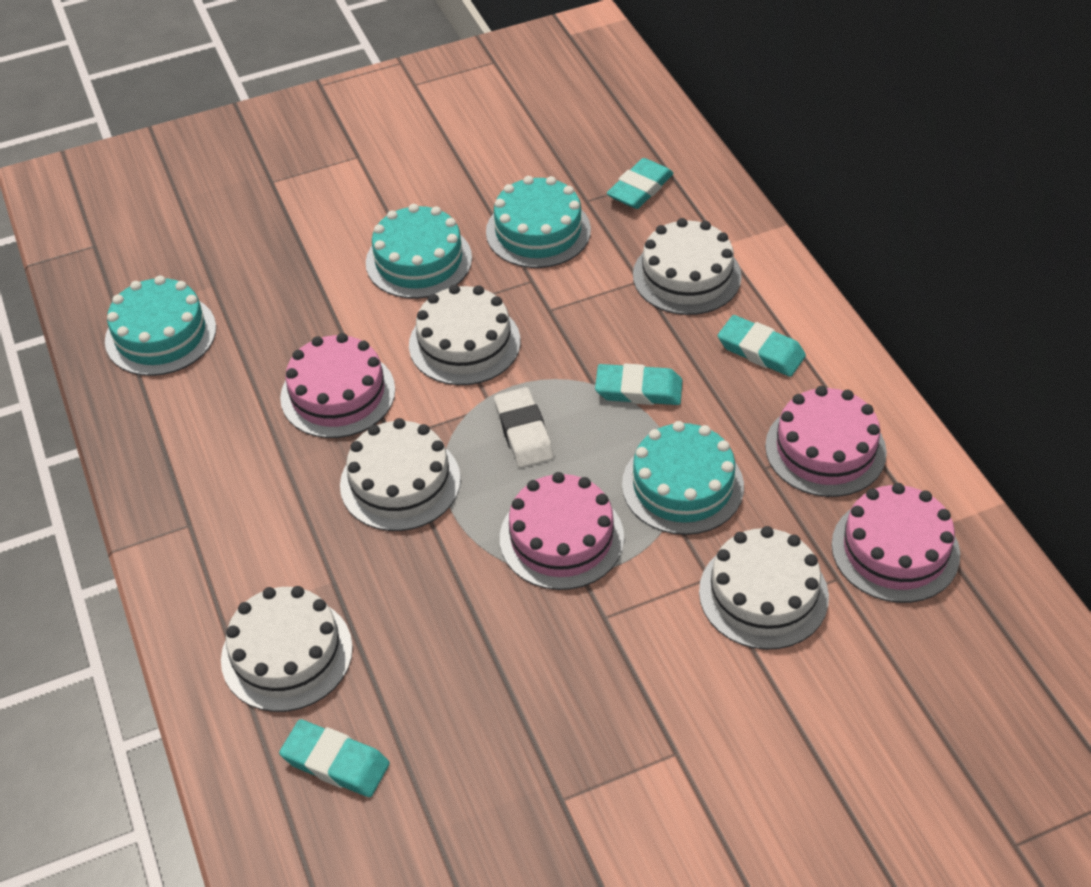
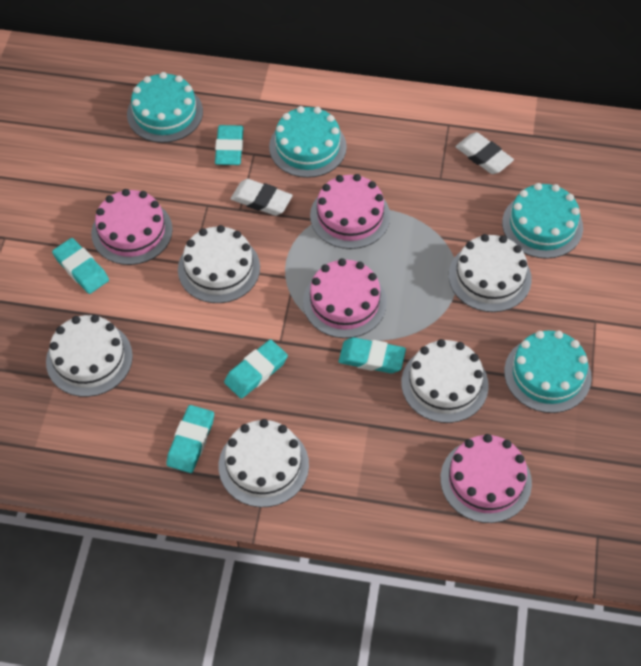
turquoise eraser: [279,719,390,797] [595,364,682,405] [607,158,674,209] [718,315,806,377] = 4 -> [52,238,109,294] [166,405,214,473] [215,125,244,165] [224,339,288,399] [339,337,406,373] = 5
white eraser: [494,387,554,468] = 1 -> [231,179,293,216] [455,132,514,174] = 2

